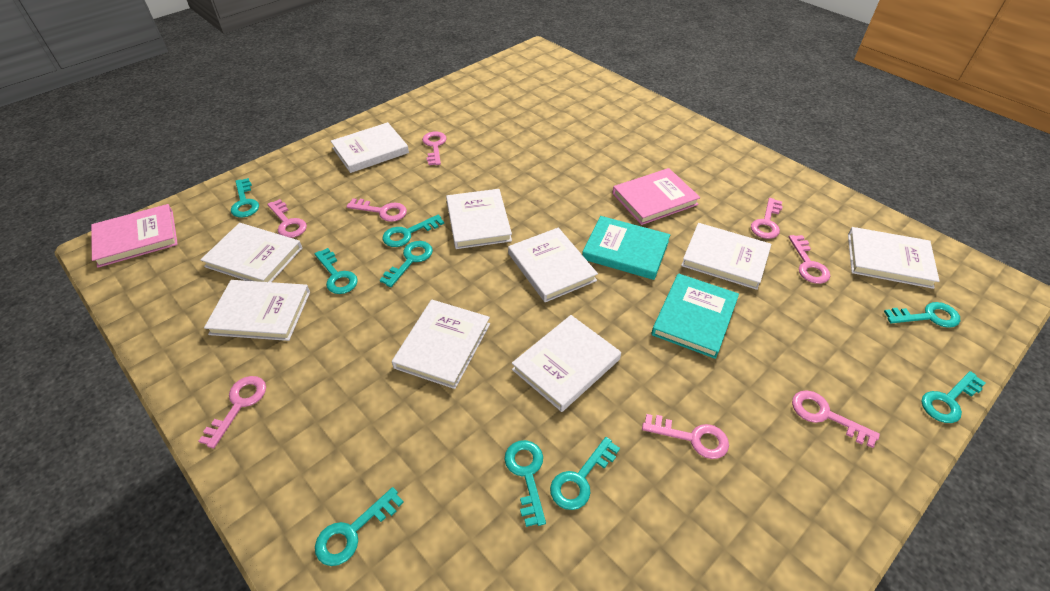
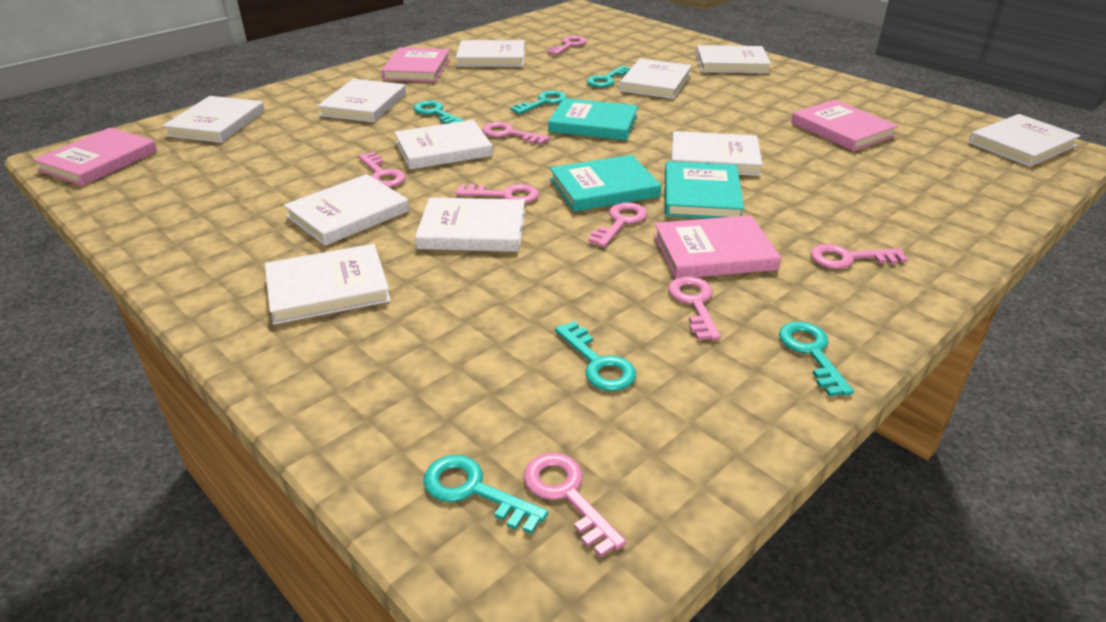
pink book: [91,204,178,268] [612,168,700,225] = 2 -> [33,128,157,186] [381,47,450,82] [654,215,781,279] [791,100,898,151] = 4
turquoise book: [582,216,670,280] [651,273,739,359] = 2 -> [548,98,638,140] [550,155,661,212] [665,161,744,219] = 3
turquoise key: [231,178,259,218] [315,248,358,294] [315,487,404,566] [380,241,433,287] [383,215,444,247] [504,440,546,527] [550,437,620,510] [884,302,960,328] [921,371,986,423] = 9 -> [413,101,465,124] [423,455,548,534] [510,90,567,114] [555,321,636,391] [587,65,631,88] [779,322,854,397] = 6
white book: [201,223,302,282] [204,280,310,341] [331,122,409,173] [392,300,490,389] [446,189,512,249] [508,227,598,302] [512,315,621,412] [681,223,771,290] [848,227,940,289] = 9 -> [163,96,265,143] [265,244,391,325] [284,174,410,246] [318,79,406,122] [394,120,493,170] [415,197,525,252] [456,40,525,67] [619,58,692,99] [672,131,763,176] [696,45,771,73] [969,114,1081,167] = 11

